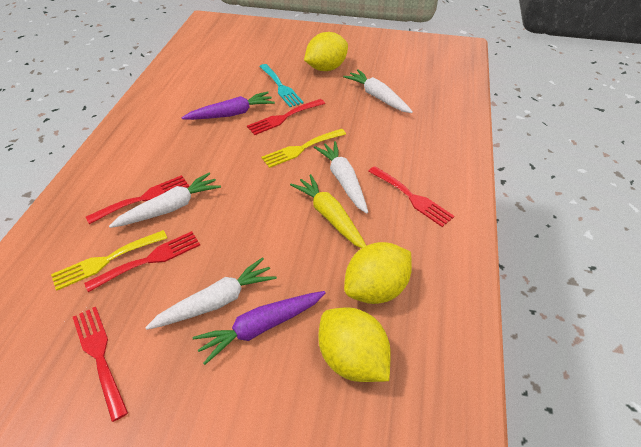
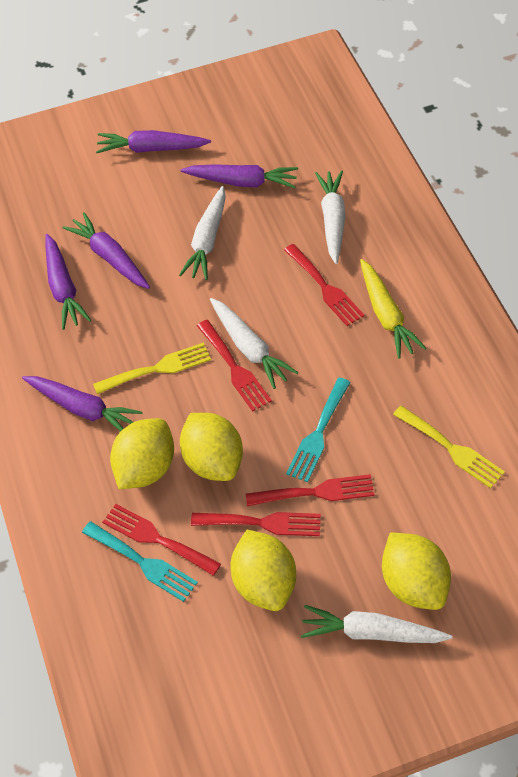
purple carrot: [182,91,275,120] [193,291,326,365] = 2 -> [22,376,143,431] [45,234,91,330] [62,212,150,289] [96,130,211,153] [181,164,298,189] = 5
turquoise fork: [260,64,303,107] = 1 -> [82,521,198,602] [286,378,351,482] = 2
yellow lemon: [304,32,348,71] [319,307,391,382] [344,242,412,304] = 3 -> [110,418,174,489] [180,413,243,481] [230,530,296,611] [382,533,451,610] = 4

